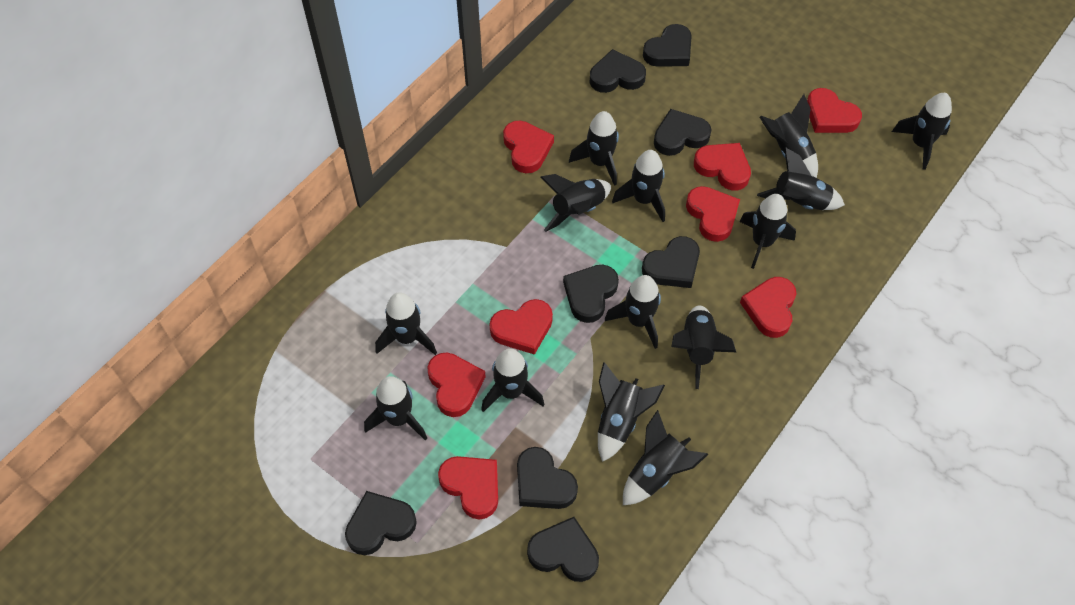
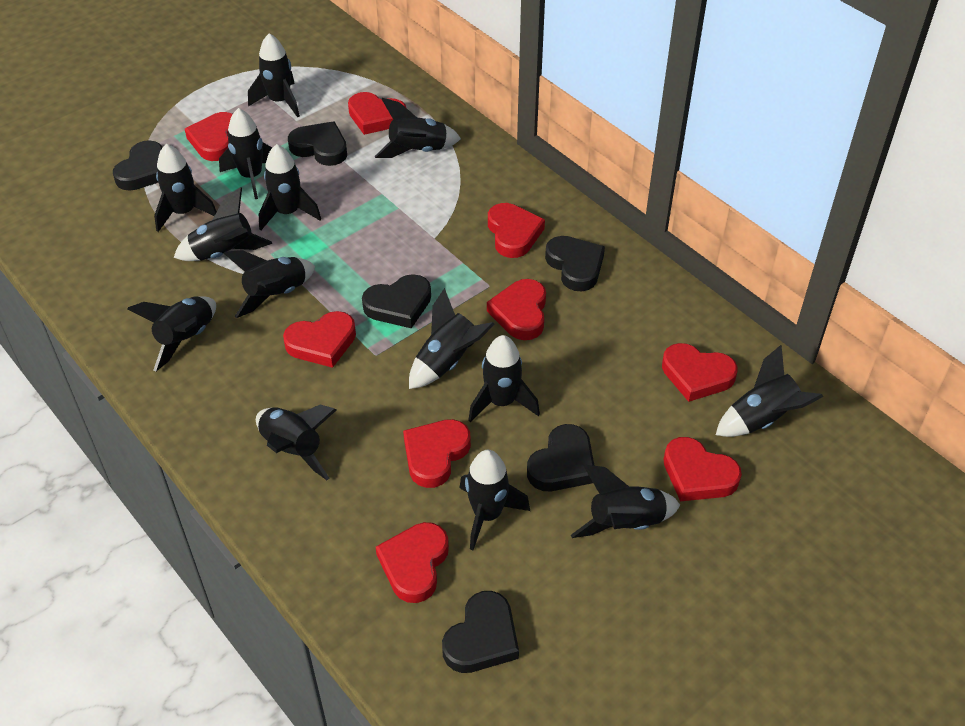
black heart: [345,491,417,555] [517,447,578,509] [527,517,599,582] [563,265,619,323] [590,49,646,93] [642,236,700,288] [643,24,692,67] [654,109,712,156] = 8 -> [113,140,163,191] [288,121,347,166] [362,274,431,328] [442,591,519,673] [527,424,594,491] [545,236,605,291] = 6
red heart: [428,352,486,417] [438,456,498,520] [489,299,553,355] [503,121,554,173] [686,186,740,242] [694,143,751,190] [740,277,796,338] [807,88,862,133] = 8 -> [185,112,233,161] [283,311,356,368] [348,92,406,135] [376,522,449,603] [403,419,471,488] [487,279,546,340] [488,203,545,258] [662,343,738,402] [664,437,742,501] = 9

